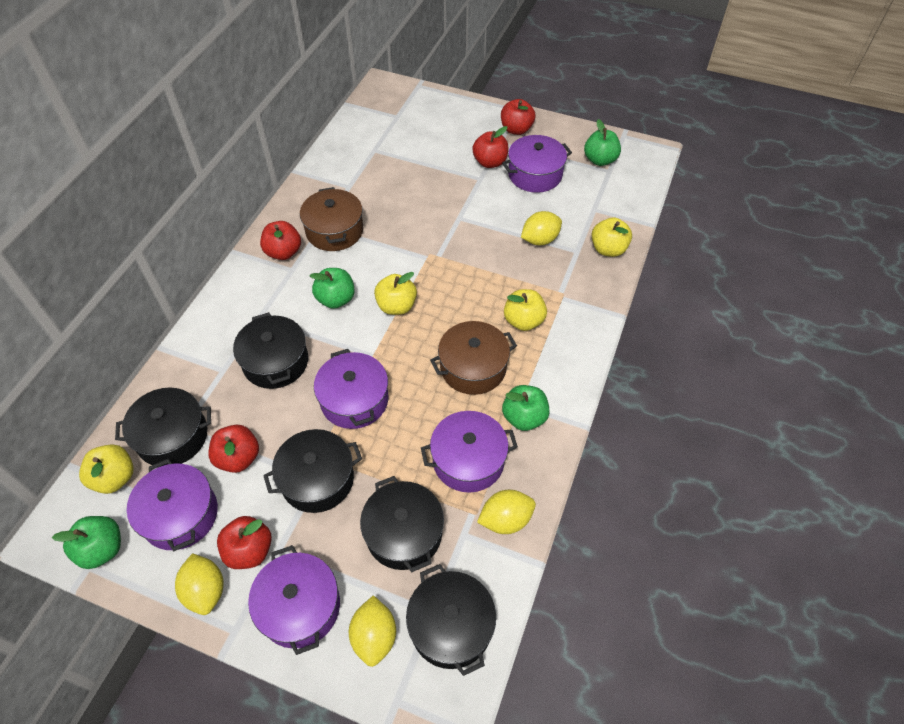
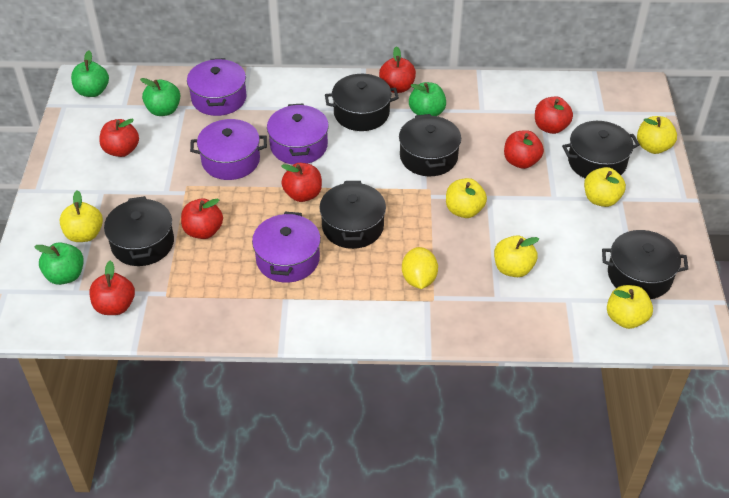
black pot: [115,387,211,467] [233,312,308,389] [263,429,362,513] [360,476,444,572] [406,564,496,676] = 5 -> [104,196,174,266] [319,181,386,249] [325,74,399,131] [399,114,461,176] [562,121,640,179] [602,230,688,299] = 6
brown pot: [300,187,363,251] [430,321,517,395] = 2 -> none = 0
purple pot: [127,459,218,551] [248,545,340,655] [314,349,388,429] [421,411,518,493] [502,135,572,193] = 5 -> [187,58,247,116] [190,119,267,180] [252,212,321,283] [267,103,329,165] = 4
red apple: [208,425,259,473] [217,516,272,569] [260,221,301,260] [472,126,509,168] [501,99,535,135] = 5 -> [89,261,135,315] [99,119,139,157] [181,198,223,239] [281,163,322,202] [379,46,416,93] [504,130,544,169] [535,96,573,134] = 7
yellow apple: [79,444,134,494] [374,272,417,315] [504,289,547,331] [592,217,632,257] = 4 -> [60,190,103,242] [446,178,487,218] [494,235,539,277] [584,167,626,207] [607,285,653,329] [637,116,677,154] = 6
yellow lemon: [175,553,223,615] [349,595,396,667] [477,490,536,534] [521,211,562,245] = 4 -> [402,247,438,289] = 1

